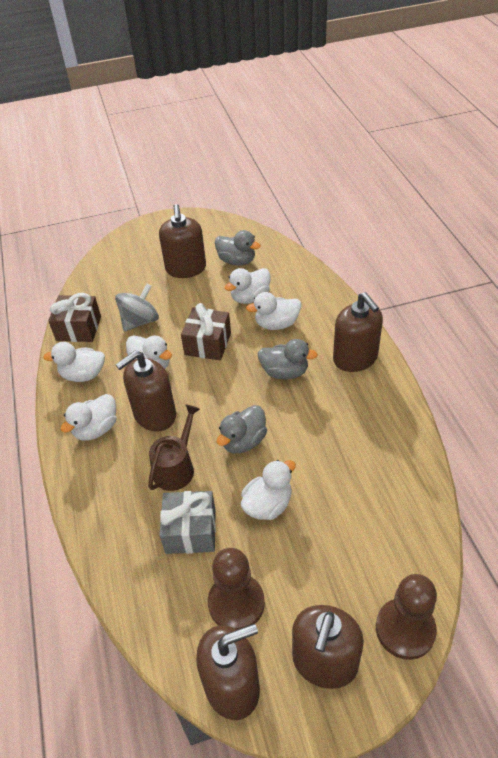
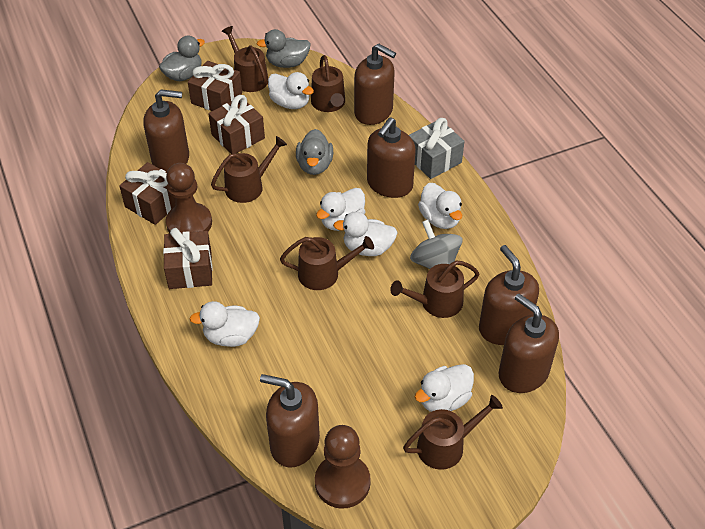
brown gift: [48,293,101,342] [181,303,231,360] = 2 -> [119,162,176,225] [163,228,213,289] [188,61,242,111] [208,95,265,154] = 4
brown soap dispenser: [116,351,176,432] [159,204,206,278] [196,624,260,720] [292,605,364,689] [333,292,383,372] = 5 -> [143,90,189,173] [260,374,320,468] [354,44,396,125] [367,117,416,198] [479,245,539,345] [498,294,559,393] = 6
brown watering can: [148,405,200,491] = 1 -> [211,136,287,203] [222,26,268,92] [280,236,374,290] [311,55,345,112] [390,260,480,318] [403,395,503,470] = 6

